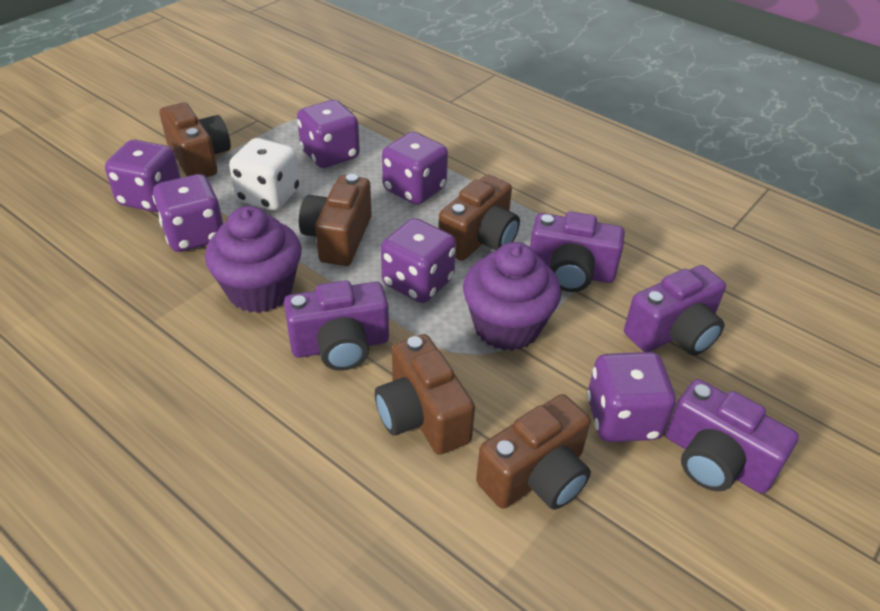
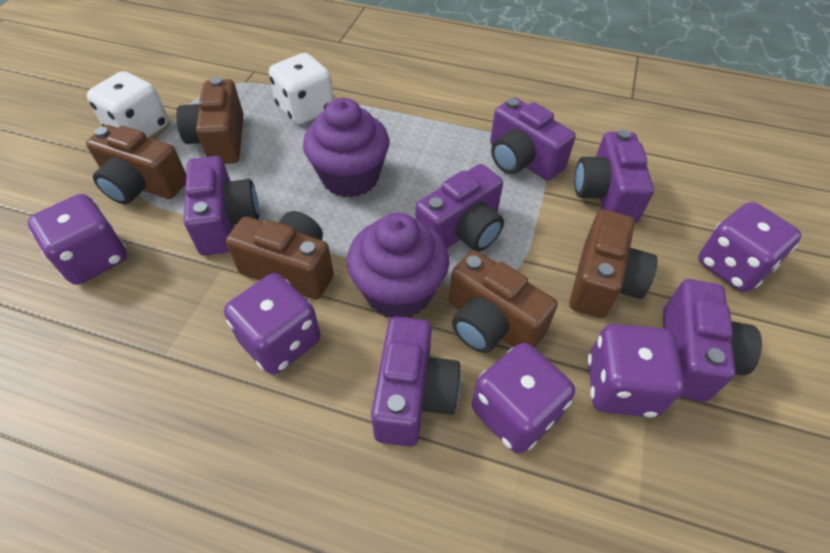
purple camera: [284,280,389,371] [530,211,625,292] [624,265,726,355] [666,379,799,494] = 4 -> [184,156,259,256] [371,316,461,447] [416,164,504,252] [490,98,576,181] [574,130,654,224] [663,279,762,402] = 6
purple dice: [105,140,181,212] [152,174,223,252] [297,100,360,168] [381,218,456,303] [382,132,448,205] [587,352,676,442] = 6 -> [28,194,127,285] [224,273,320,375] [472,343,575,454] [588,324,684,417] [698,202,801,292] = 5
white dice: [229,138,300,211] = 1 -> [87,71,168,138] [269,53,334,124] = 2

